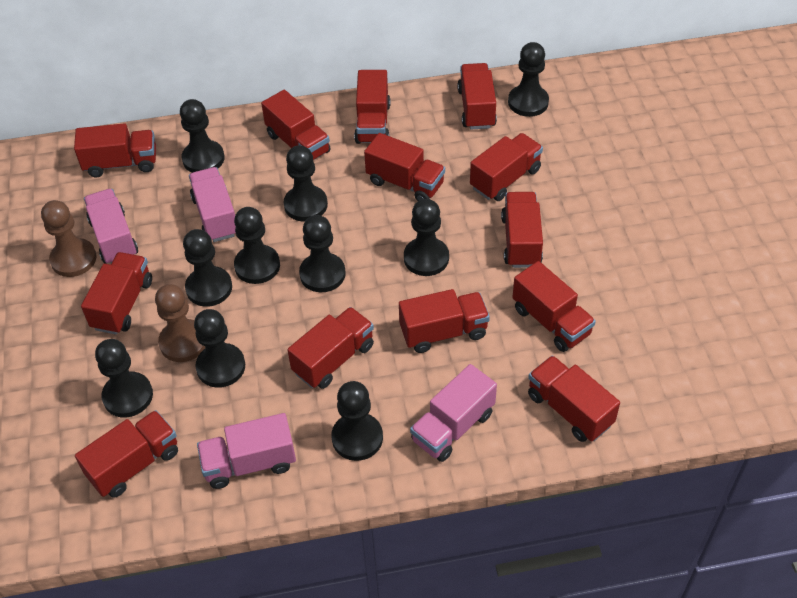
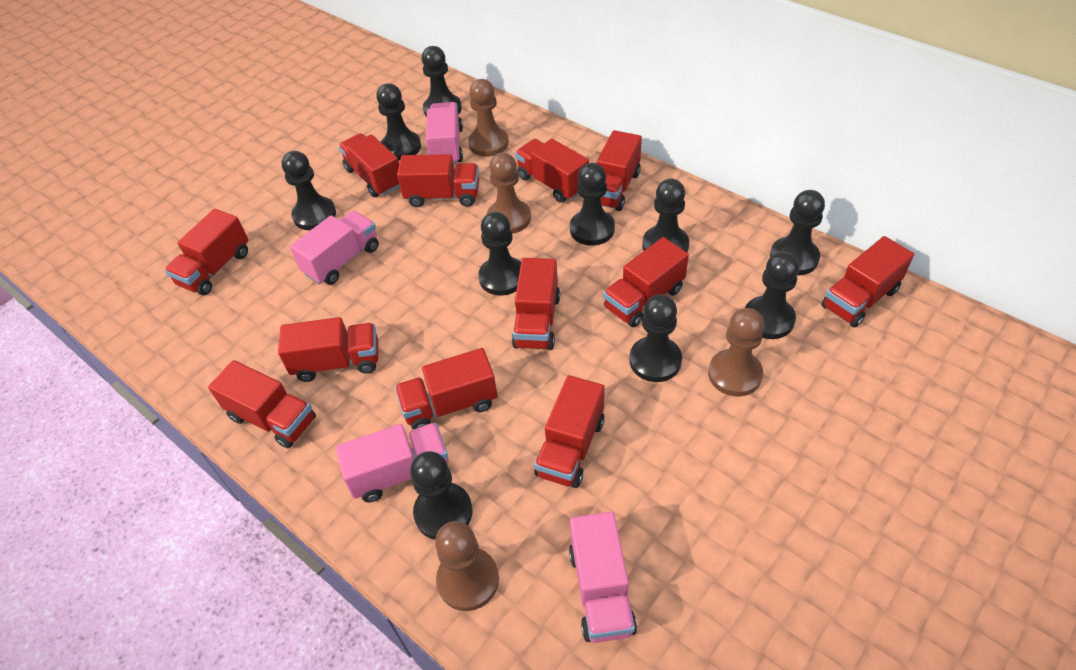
brown pawn: [41,200,96,277] [155,284,205,362] = 2 -> [435,521,499,611] [468,79,509,157] [487,153,531,234] [708,308,764,396] = 4
red truck: [74,123,156,177] [75,410,178,498] [81,252,152,334] [261,90,331,160] [287,307,374,389] [354,70,391,144] [364,133,445,201] [399,289,490,353] [457,63,497,129] [470,133,543,201] [501,192,543,268] [512,261,596,352] [528,355,620,442] = 13 -> [164,209,249,295] [208,360,316,448] [278,317,378,382] [338,133,400,197] [395,348,498,429] [397,154,479,207] [512,258,560,350] [515,139,589,203] [534,375,605,488] [597,130,642,211] [603,237,689,327] [821,236,914,328] = 12

